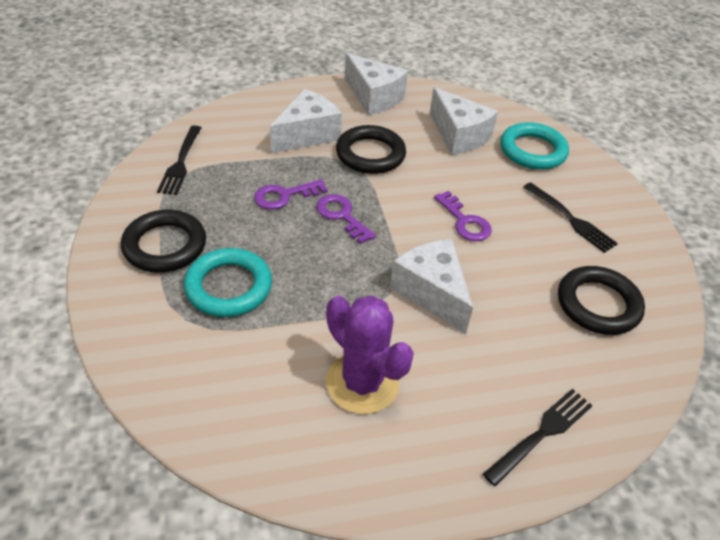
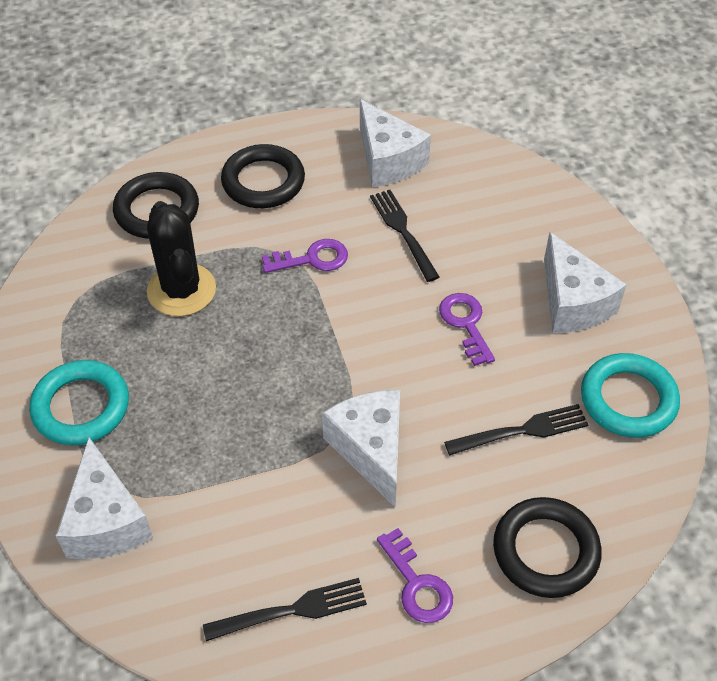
black cactus: none = 0 -> [147,201,216,316] = 1
purple cactus: [326,295,414,414] = 1 -> none = 0

